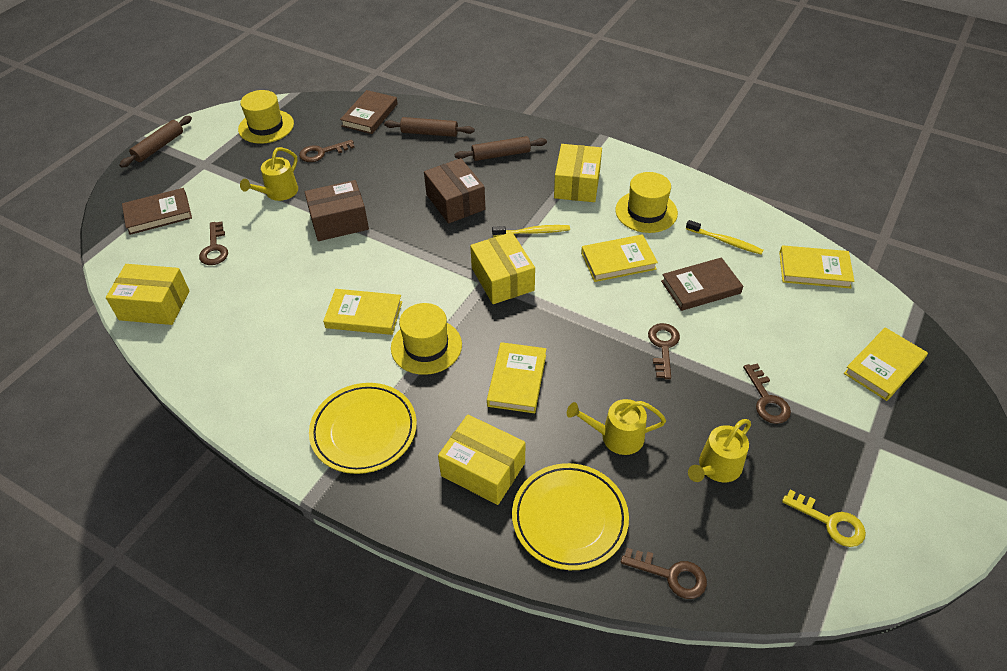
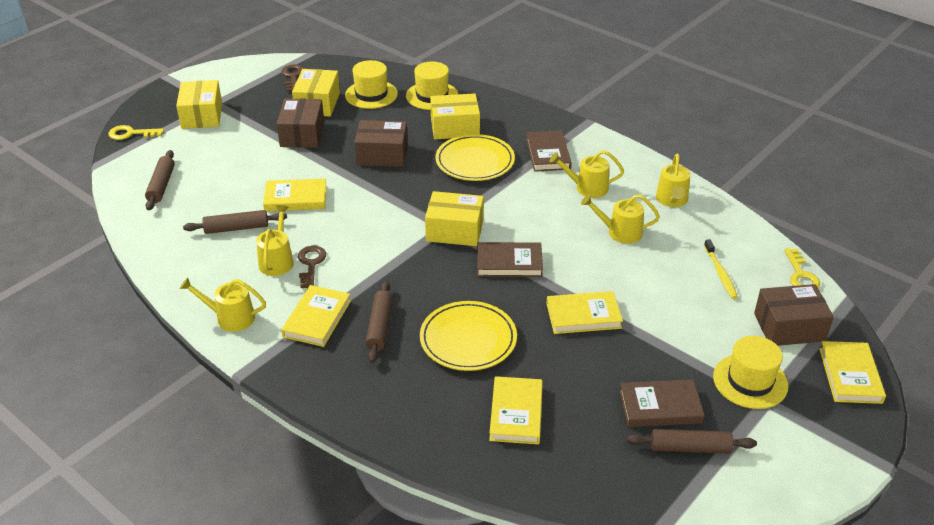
brown box: [305,180,369,241] [424,158,485,224] = 2 -> [277,98,324,148] [354,120,408,167] [754,284,834,346] = 3
brown key: [199,221,228,265] [299,140,355,162] [621,548,707,599] [648,323,680,379] [743,364,791,424] = 5 -> [281,64,304,92] [298,246,326,288] = 2
brown rolling pin: [119,116,192,168] [384,117,474,137] [455,136,547,161] = 3 -> [145,150,175,210] [183,210,287,234] [365,281,393,363] [627,429,757,453] = 4
yellow key: [782,489,866,547] = 1 -> [109,125,164,140] [784,248,820,288] = 2
yellow toothbrush: [492,225,570,237] [686,220,763,255] = 2 -> [704,239,738,299] = 1
yellow watering can: [240,147,298,201] [567,399,666,455] [688,419,751,482] = 3 -> [180,277,266,332] [256,205,294,276] [550,150,624,198] [581,194,660,244] [656,154,691,207] = 5

